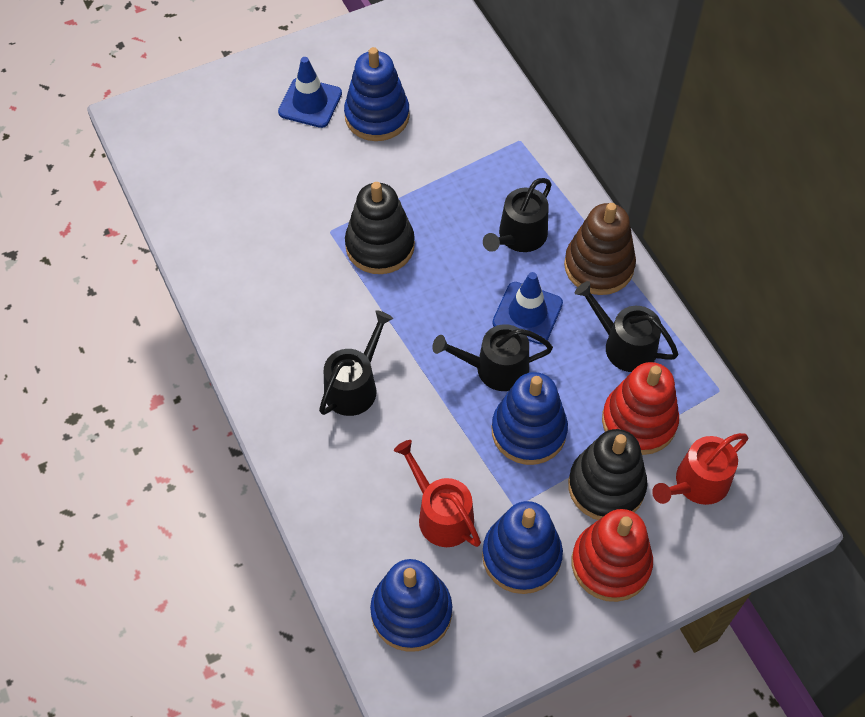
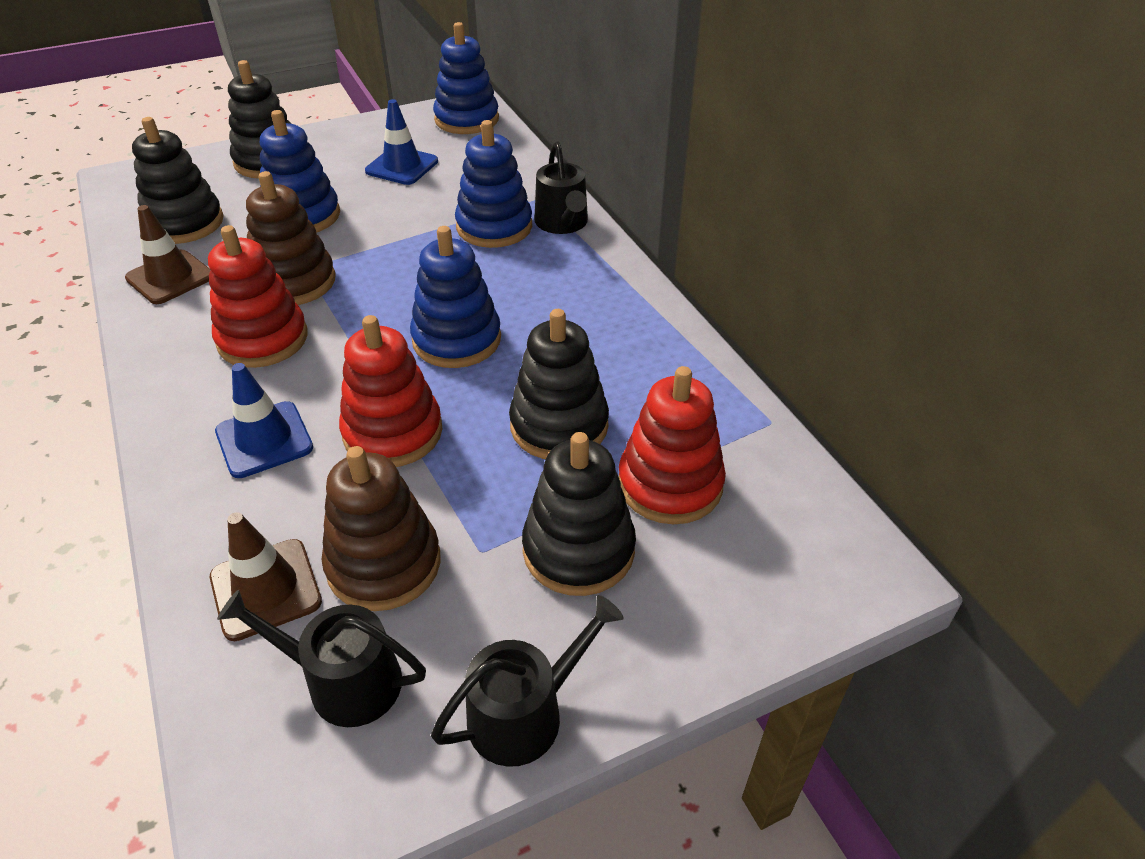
black stacking toy: [345,182,415,274] [568,429,647,520] = 2 -> [132,117,224,244] [228,60,291,178] [509,309,609,459] [522,432,636,596] = 4
black watering can: [319,310,393,416] [432,324,553,391] [483,178,552,252] [575,281,679,372] = 4 -> [217,589,426,727] [431,595,624,767] [535,141,588,234] = 3
brown stacking toy: [564,203,636,295] = 1 -> [246,171,336,305] [322,446,440,611] = 2
brown traffic cone: none = 0 -> [125,205,210,304] [210,512,322,641] = 2
red stacking toy: [572,509,653,602] [602,362,679,455] = 2 -> [208,225,307,368] [339,315,442,467] [619,366,726,524] = 3
red watering can: [394,440,481,547] [652,433,748,505] = 2 -> none = 0

